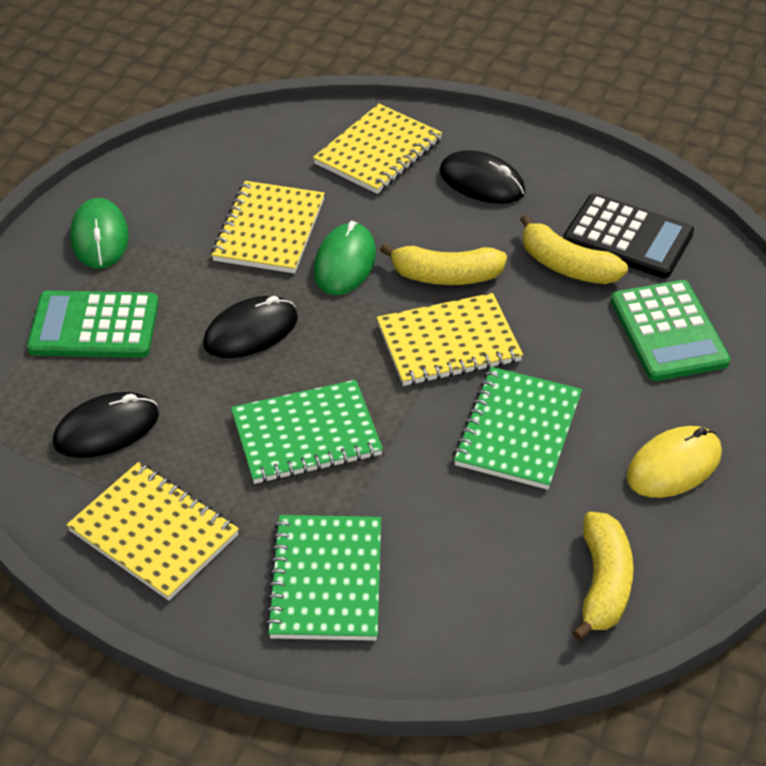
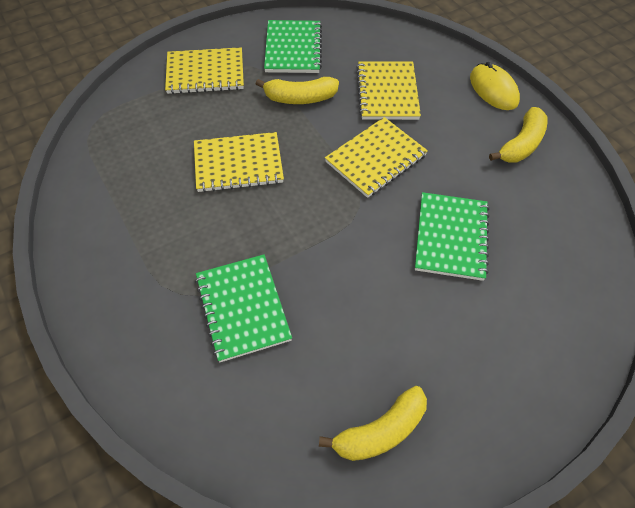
black calculator: [563,194,694,278] = 1 -> none = 0
black mouse: [53,392,159,458] [203,296,298,358] [440,150,525,204] = 3 -> none = 0
green calculator: [27,291,159,358] [611,280,731,381] = 2 -> none = 0
green mouse: [70,198,129,269] [313,221,376,295] = 2 -> none = 0

